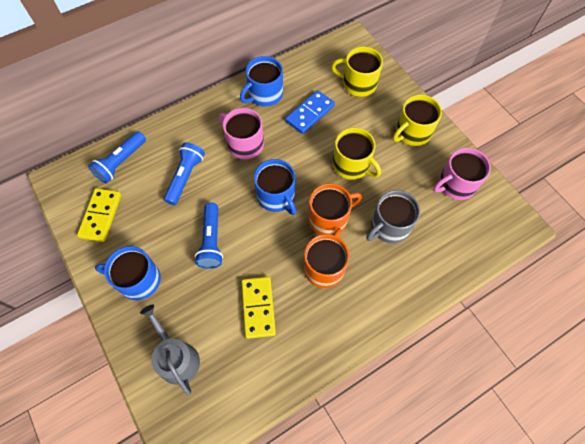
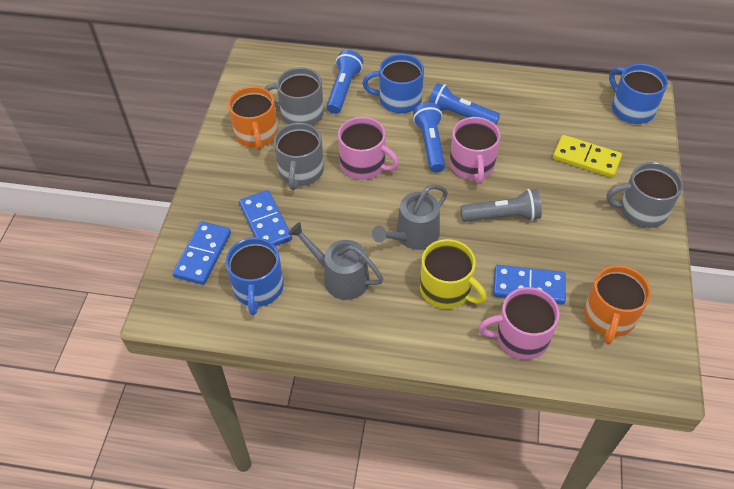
blue domino: [285,90,335,134] = 1 -> [173,221,231,285] [239,190,292,246] [493,265,566,305] = 3
grey flashlight: none = 0 -> [460,189,542,222] = 1
grey mug: [366,190,420,243] = 1 -> [264,67,324,125] [274,123,324,190] [606,162,683,228] = 3
grey watering can: [140,304,200,396] = 1 -> [288,222,383,300] [372,184,448,250] = 2
pink mug: [218,108,264,159] [433,148,491,200] = 2 -> [338,117,399,180] [450,117,501,184] [478,287,560,360] = 3
yellow domino: [77,188,121,242] [242,277,276,339] = 2 -> [553,135,622,178] = 1
yellow mug: [331,47,383,97] [333,127,381,180] [393,95,442,146] = 3 -> [420,239,487,309] = 1

